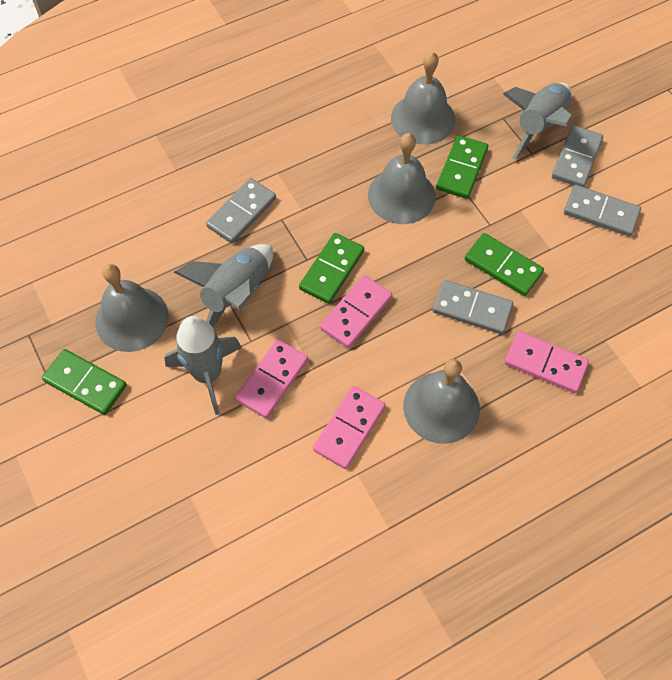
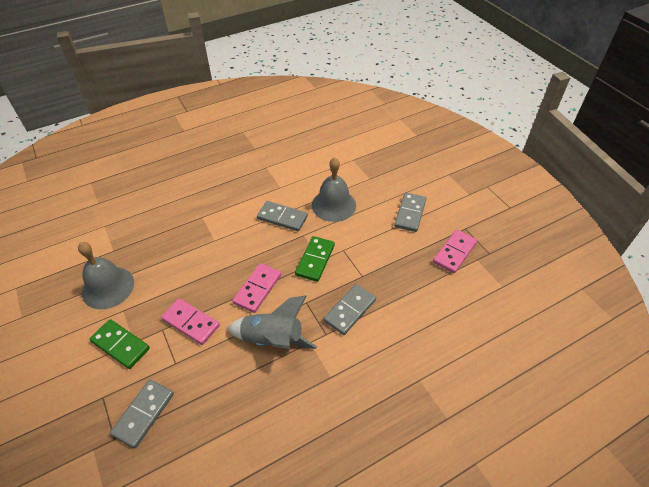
green domino: [42,349,127,415] [299,233,364,304] [436,135,488,199] [465,233,544,296] = 4 -> [90,319,150,369] [295,236,335,282] = 2
grey bell: [95,264,169,352] [368,133,436,224] [391,52,455,145] [403,359,480,444] = 4 -> [78,242,134,309] [312,157,356,222] = 2
grey rocket: [164,316,242,415] [173,244,273,327] [503,83,572,160] = 3 -> [227,295,317,349] = 1
pink domino: [235,339,308,418] [313,386,386,469] [320,275,392,348] [504,331,589,393] = 4 -> [161,298,220,345] [232,263,281,313] [433,229,477,273] = 3

